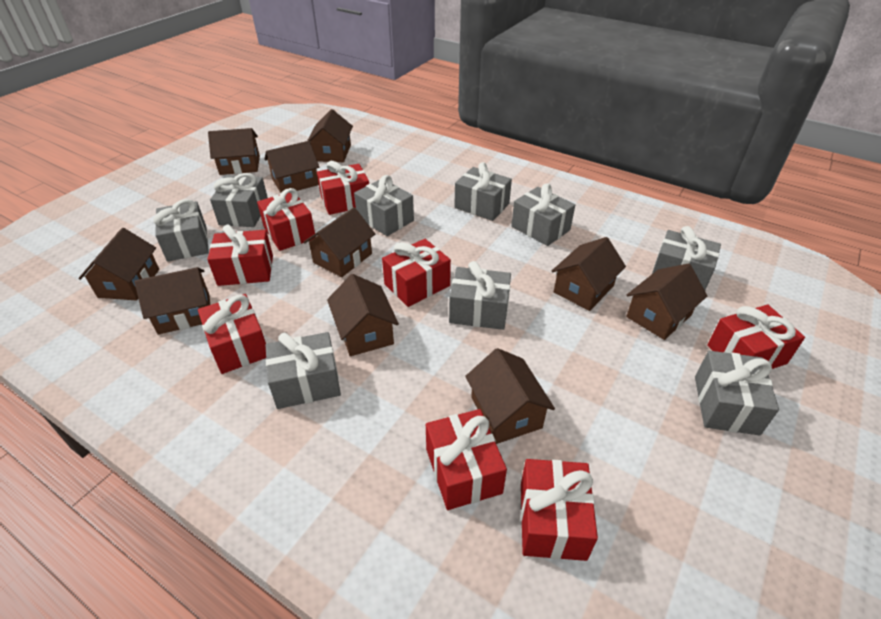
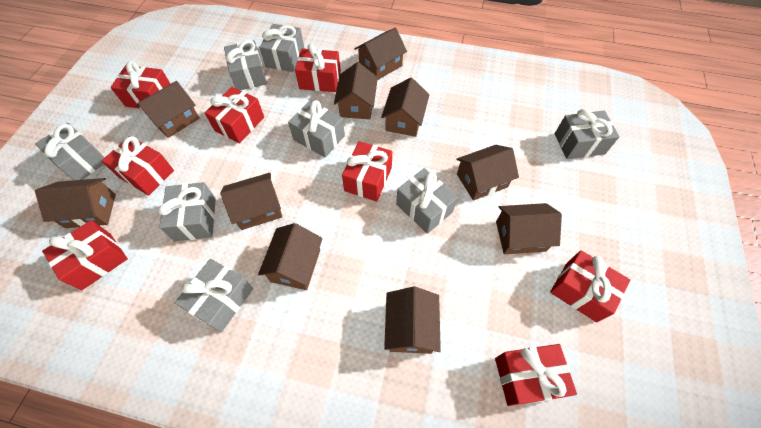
grey gift: [153,199,209,262] [210,173,268,227] [265,332,341,409] [354,175,414,236] [449,261,511,330] [454,162,512,221] [511,183,575,246] [652,226,721,290] [695,351,779,436] = 9 -> [35,123,105,180] [158,182,216,241] [175,259,253,332] [224,40,267,90] [259,24,304,72] [288,100,345,157] [396,168,458,234] [555,109,620,159] = 8

